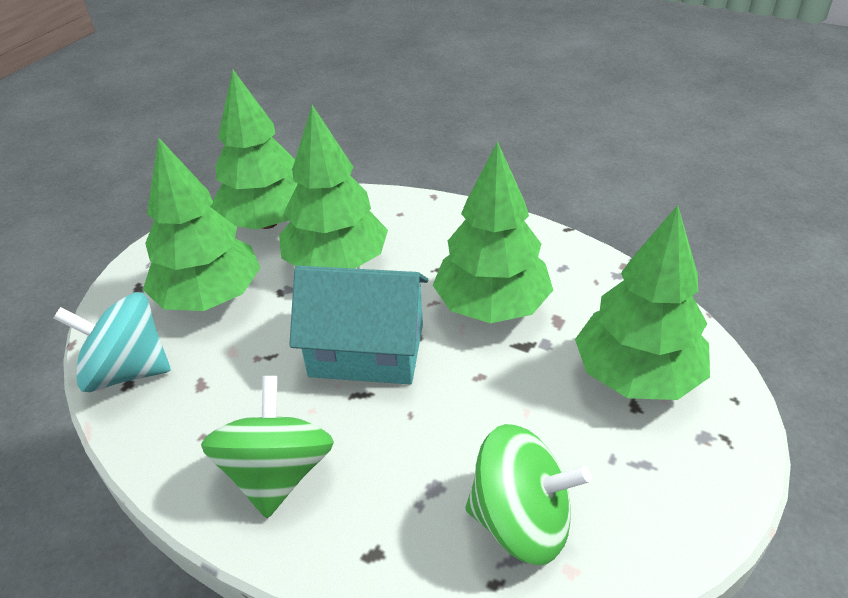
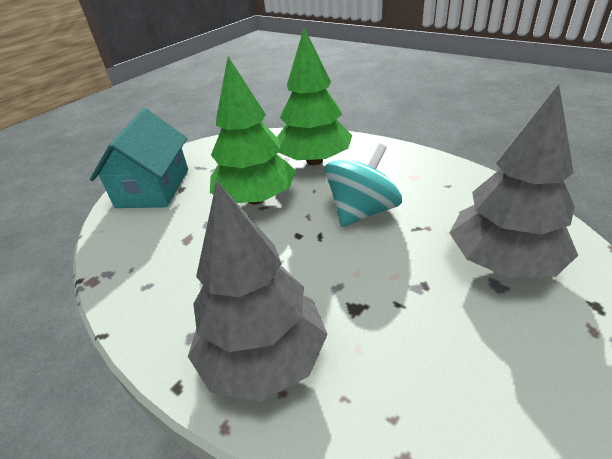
green spinning top: [201,376,334,518] [465,424,591,565] = 2 -> none = 0
green tree: [143,137,260,311] [210,70,298,229] [279,105,388,269] [433,141,553,323] [575,205,710,400] = 5 -> [210,57,296,205] [277,28,352,165] = 2
grey tree: none = 0 -> [188,181,328,402] [450,84,578,278] = 2

